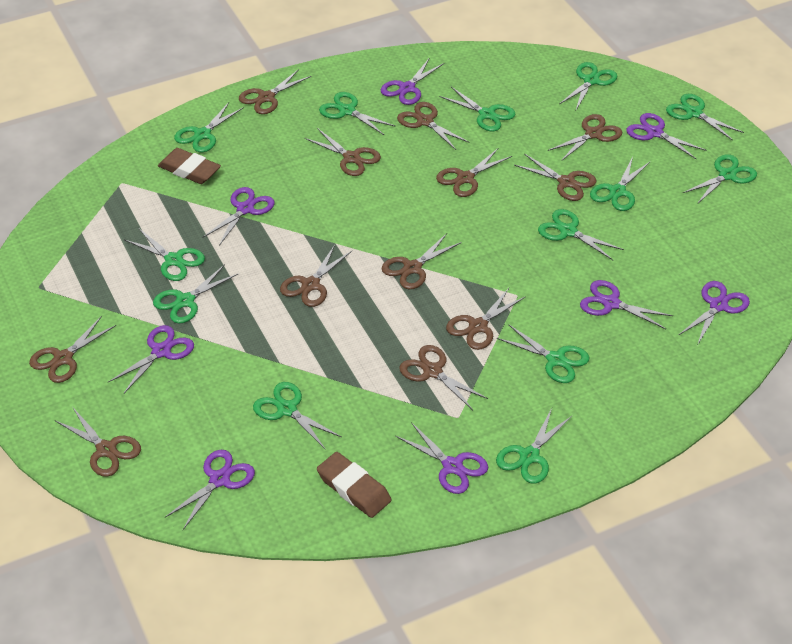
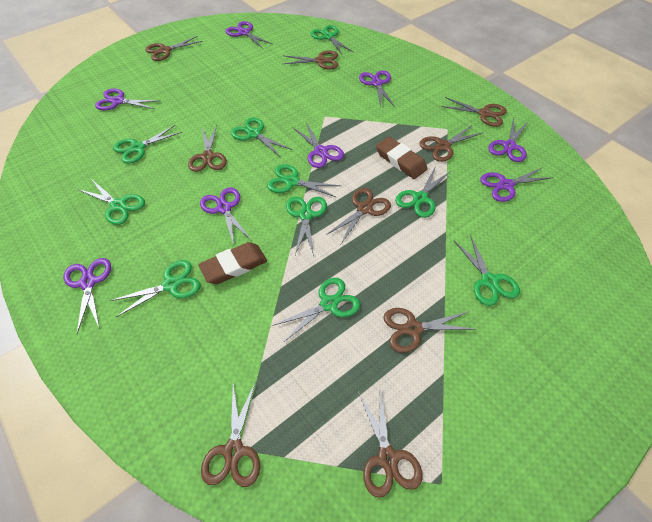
brown scissors: [29,316,116,383] [56,408,141,477] [239,69,311,114] [280,245,352,307] [305,128,381,176] [382,233,462,289] [397,102,470,150] [399,345,488,410] [436,148,512,197] [446,288,526,350] [514,154,596,201] [548,114,622,161] = 12 -> [145,36,203,61] [188,125,227,172] [201,381,260,487] [283,50,338,69] [326,188,391,244] [358,388,422,498] [383,308,477,353] [419,125,482,162] [441,97,507,127] = 9
green scissors: [125,228,205,281] [153,264,238,323] [174,102,244,152] [253,382,341,450] [319,92,396,135] [439,87,516,131] [496,408,572,484] [497,324,589,383] [538,209,624,260] [559,62,617,112] [590,156,651,211] [666,94,744,141] [683,154,757,204] = 13 -> [78,179,145,225] [110,260,201,317] [113,124,182,164] [231,118,292,156] [267,164,341,198] [272,278,360,342] [286,197,327,256] [310,25,353,54] [395,166,451,218] [454,234,520,306] = 10

